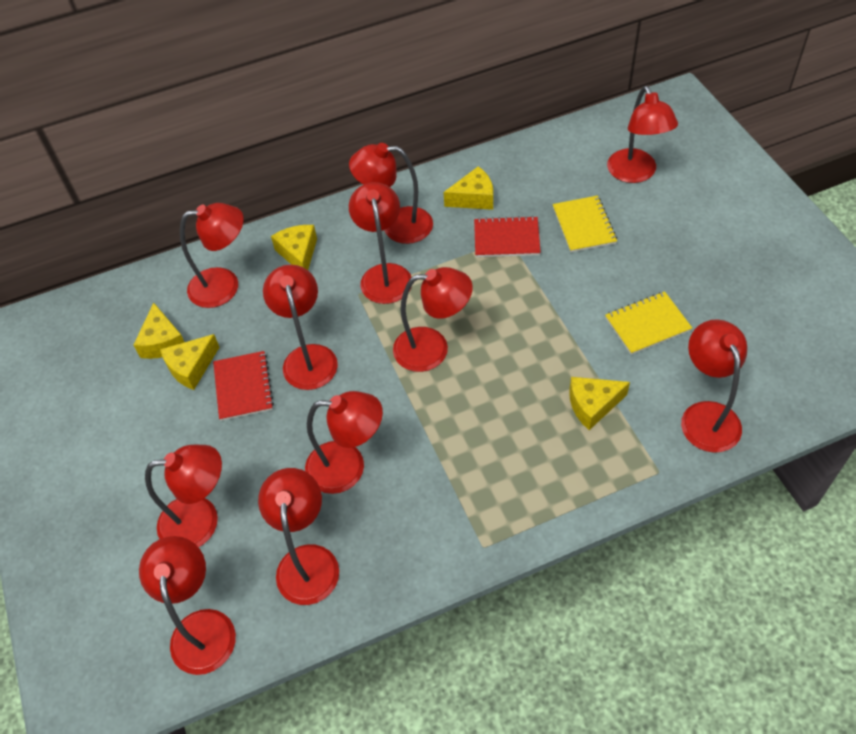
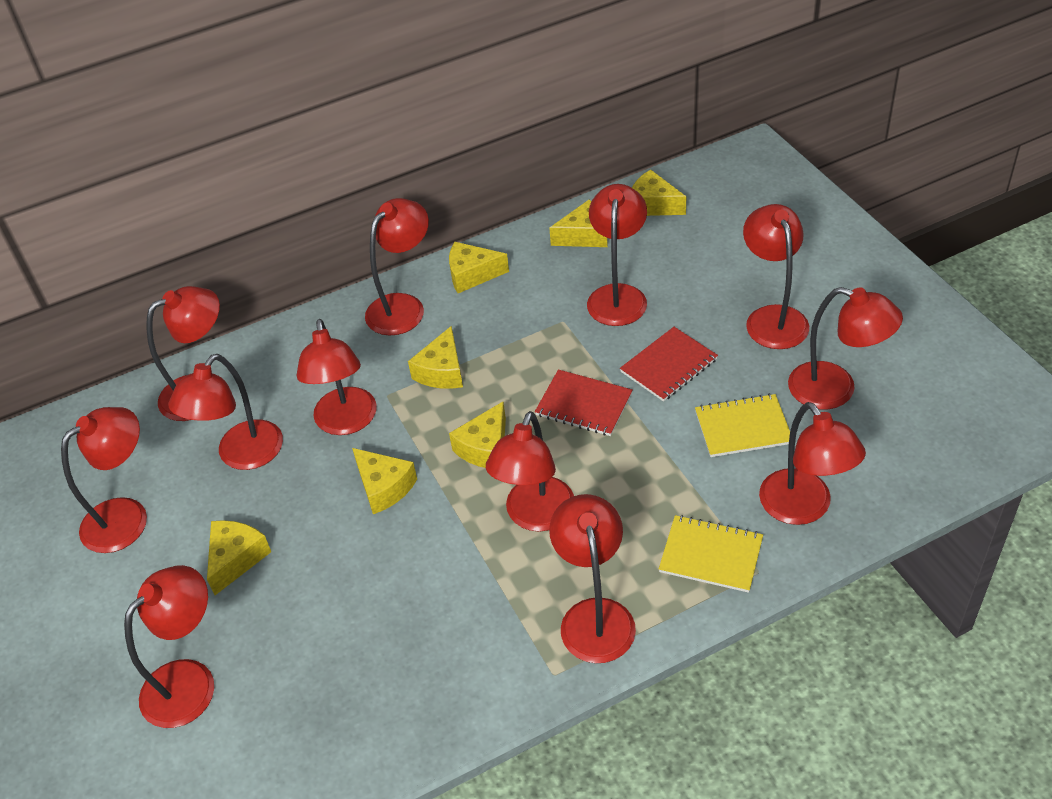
red lamp: [139,536,236,675] [145,445,222,547] [180,203,243,308] [258,468,339,605] [263,264,338,390] [305,391,383,494] [349,143,433,244] [349,182,412,304] [393,267,473,372] [607,86,678,183] [681,319,747,453] = 11 -> [61,407,147,553] [124,565,214,728] [146,286,220,421] [168,354,283,470] [297,319,377,435] [365,198,429,336] [486,411,574,532] [549,494,636,663] [587,184,647,326] [743,204,809,349] [759,402,866,525] [788,287,903,409] = 12
yellow cheese: [133,303,184,359] [160,334,220,390] [271,225,317,270] [444,166,493,210] [569,377,630,430] = 5 -> [207,520,271,595] [352,448,417,514] [408,326,463,389] [449,242,509,293] [449,402,506,468] [549,200,607,247] [632,170,686,216] = 7

